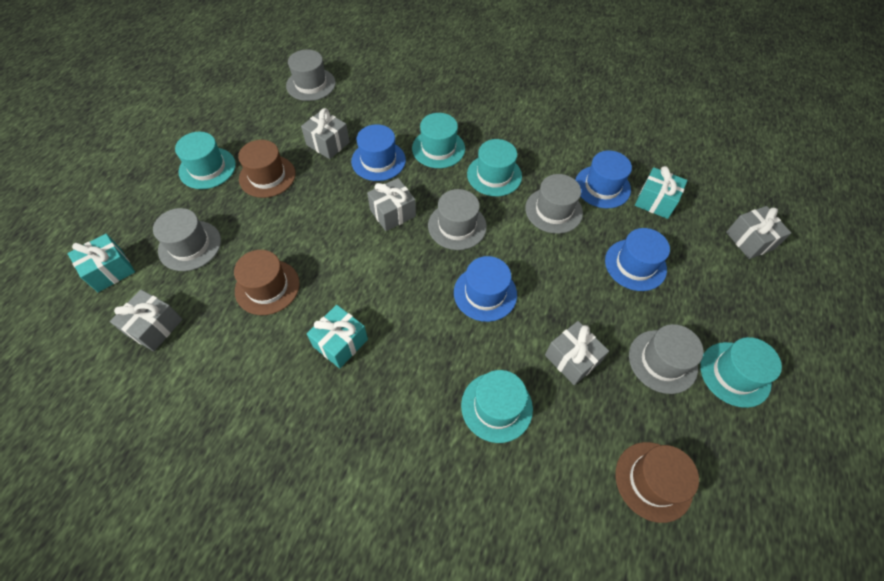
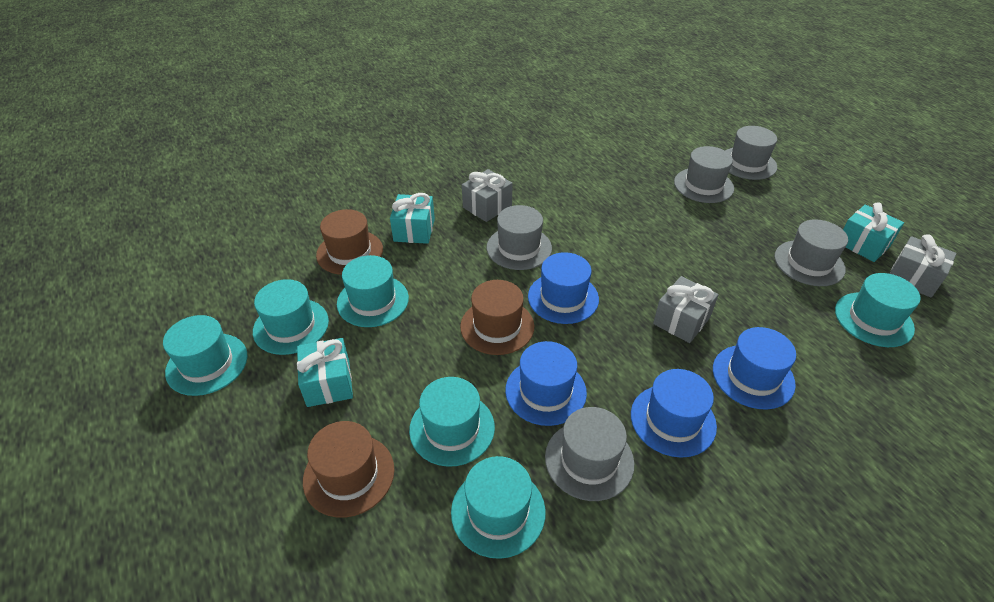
grey gift: [110,290,183,351] [301,108,350,159] [367,178,416,231] [545,321,609,385] [726,206,791,259] = 5 -> [462,169,513,222] [653,276,719,343] [890,235,957,298] = 3
turquoise hat: [175,132,236,189] [412,113,465,168] [461,370,533,443] [467,139,522,196] [700,337,782,408] = 5 -> [163,315,248,396] [253,279,329,355] [337,255,409,327] [409,377,495,467] [451,456,546,559] [835,273,921,347] = 6

